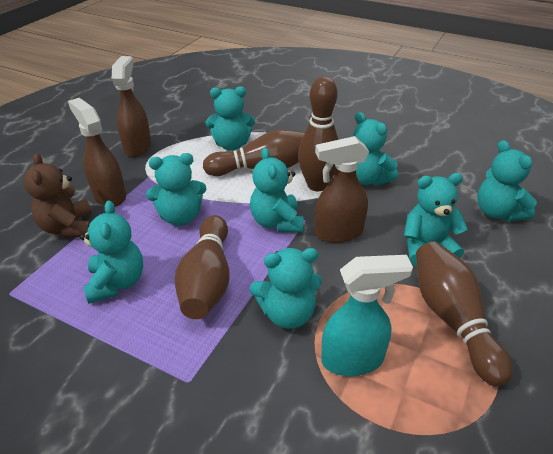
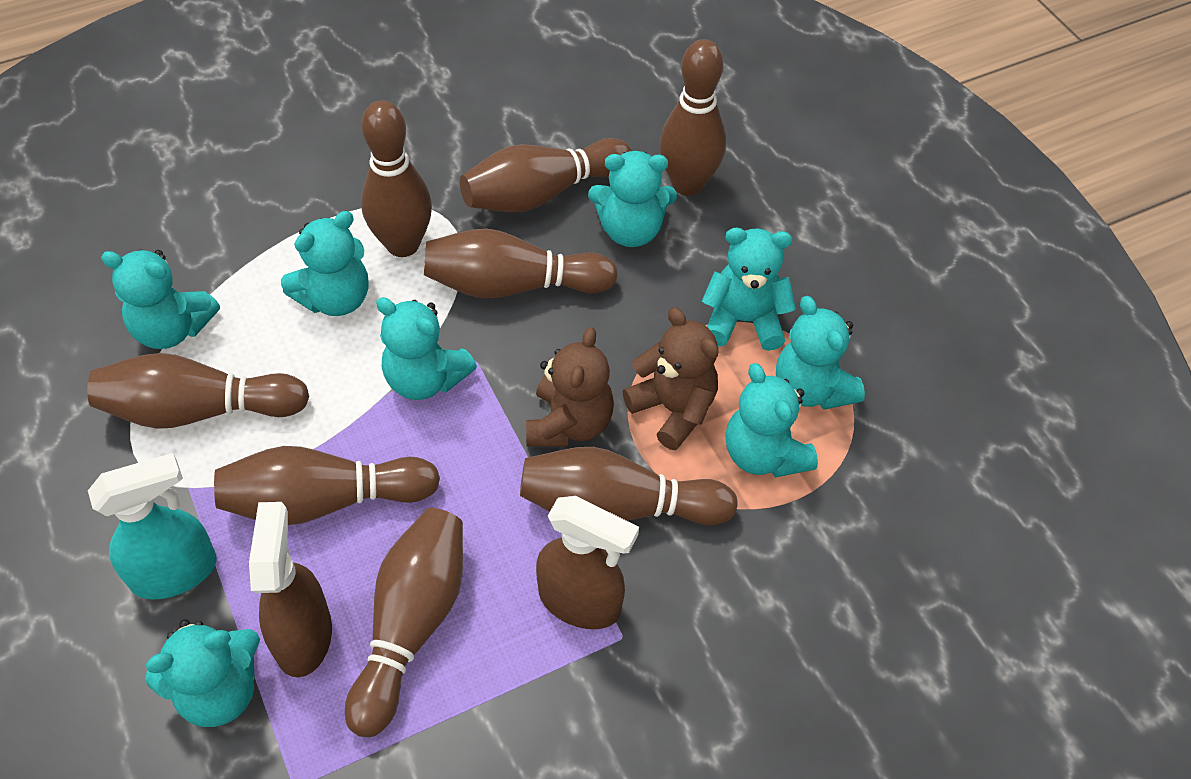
brown bowling pin: [175,215,230,319] [203,130,305,176] [298,76,339,191] [416,242,513,386] = 4 -> [87,353,309,429] [214,446,440,525] [345,508,463,737] [361,100,432,257] [424,228,618,298] [460,138,631,213] [520,447,738,525] [659,39,726,196] = 8
brown spray bottle: [68,98,126,207] [112,56,151,157] [315,136,369,243] = 3 -> [249,502,332,677] [536,496,639,629] = 2
brown teddy bear: [24,153,92,238] = 1 -> [526,327,614,447] [623,308,719,450] = 2

